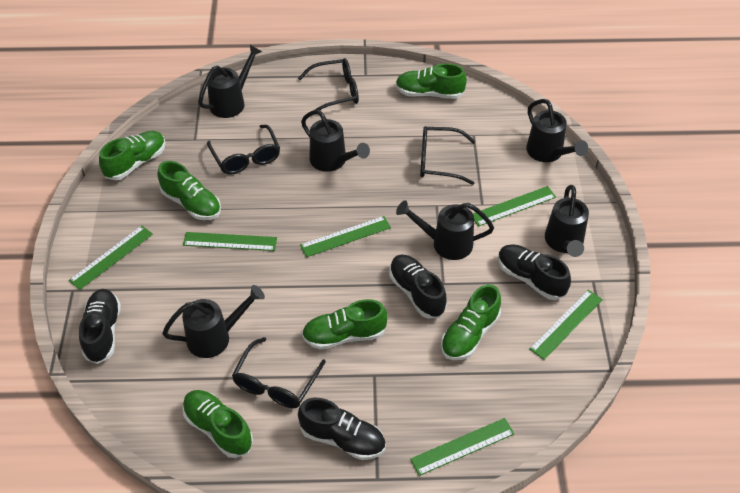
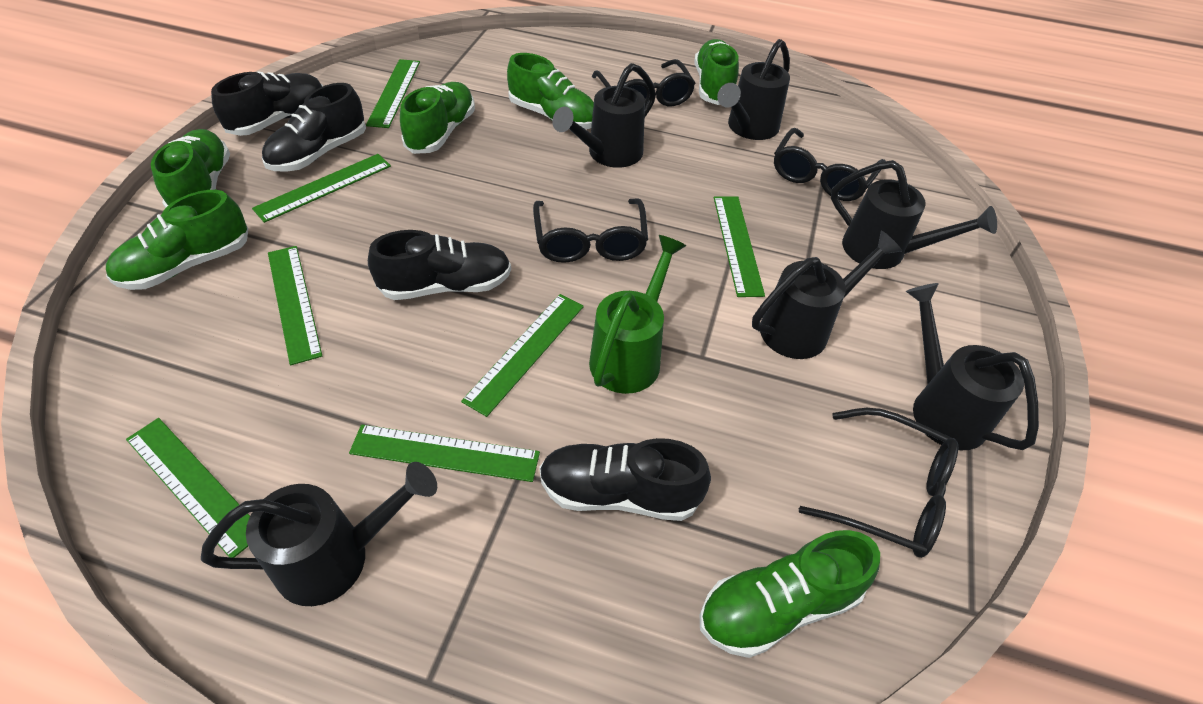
green ruler: [69,226,153,290] [183,232,277,251] [300,216,391,257] [410,418,515,476] [473,186,556,227] [529,290,603,360] = 6 -> [126,418,250,558] [252,154,391,223] [268,246,322,365] [349,424,540,482] [366,59,420,128] [461,294,584,417] [714,196,765,297] = 7
green watering can: none = 0 -> [589,235,686,394] = 1

